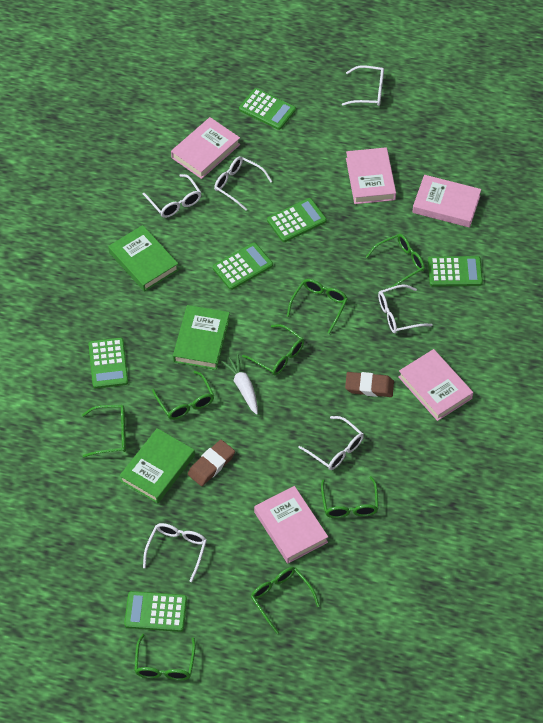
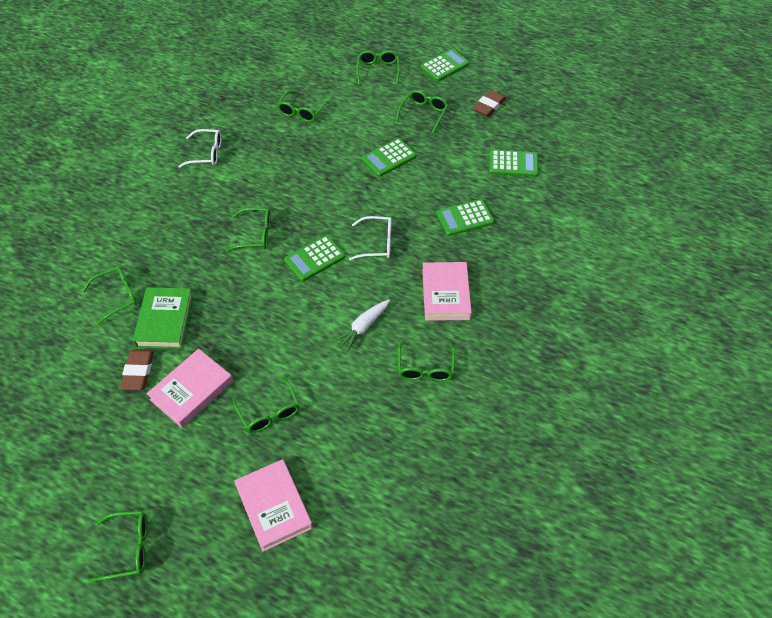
green book: [108,225,179,292] [119,428,195,504] [173,305,230,370] = 3 -> [133,287,193,349] = 1
green calculator: [88,338,128,389] [124,591,187,632] [213,242,273,290] [239,88,296,130] [267,198,327,242] [428,256,483,287] = 6 -> [284,235,345,282] [362,138,416,177] [420,49,470,82] [436,199,494,236] [489,150,538,177] = 5
pink book: [171,117,240,179] [254,486,328,563] [346,147,396,204] [398,349,473,421] [412,175,481,228] = 5 -> [146,349,233,428] [234,459,313,552] [422,262,472,321] = 3
white glasses: [143,174,201,218] [143,523,207,582] [214,156,272,211] [298,416,364,470] [342,65,384,106] [378,285,433,333] = 6 -> [178,129,221,168] [349,216,391,260] = 2

